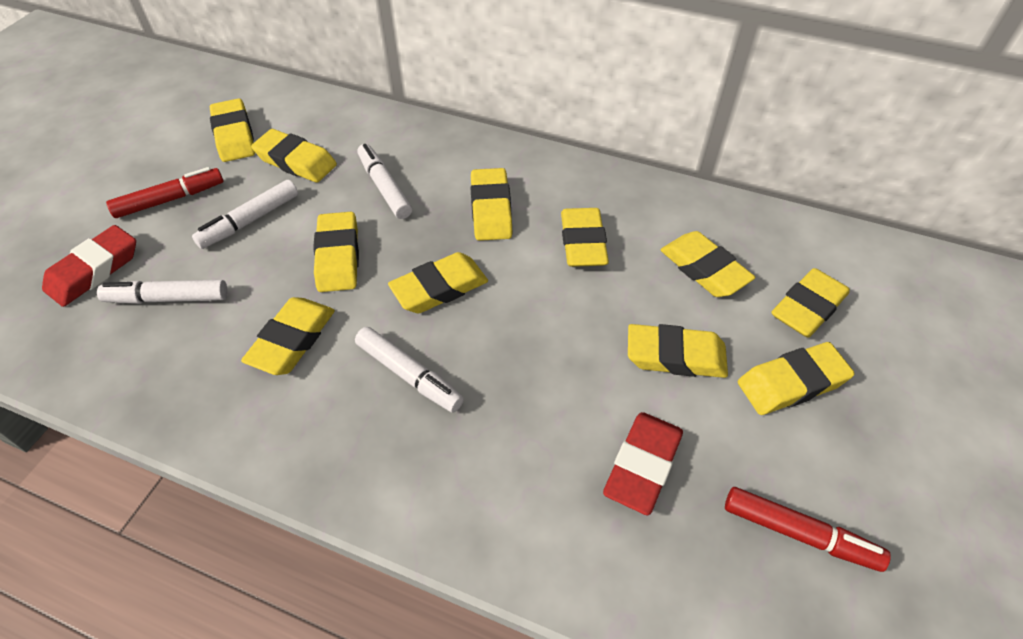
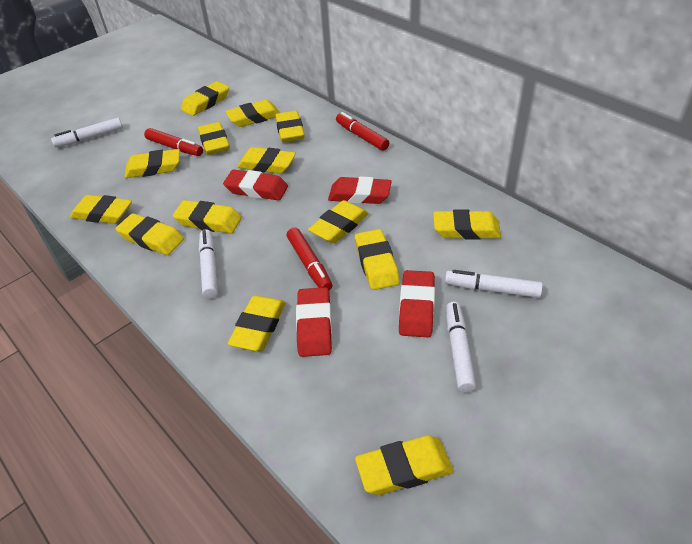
red eraser: [42,225,136,307] [603,412,683,516] = 2 -> [223,169,288,200] [296,287,332,357] [328,176,392,204] [399,270,435,338] = 4
red marker: [106,167,224,218] [725,487,891,572] = 2 -> [144,128,203,156] [287,227,332,291] [336,112,389,151] = 3
yellow eraser: [210,98,255,162] [241,297,335,375] [251,129,337,183] [313,212,359,292] [388,252,488,313] [470,168,513,241] [561,208,609,267] [628,324,728,378] [660,231,755,297] [738,342,855,415] [771,268,850,337] = 11 -> [70,195,132,224] [116,213,184,255] [124,149,180,178] [173,200,242,233] [181,81,229,116] [198,122,230,155] [225,100,280,127] [228,295,286,351] [237,147,296,174] [275,111,305,142] [308,200,369,243] [355,229,400,290] [355,435,454,495] [433,209,501,239] = 14

